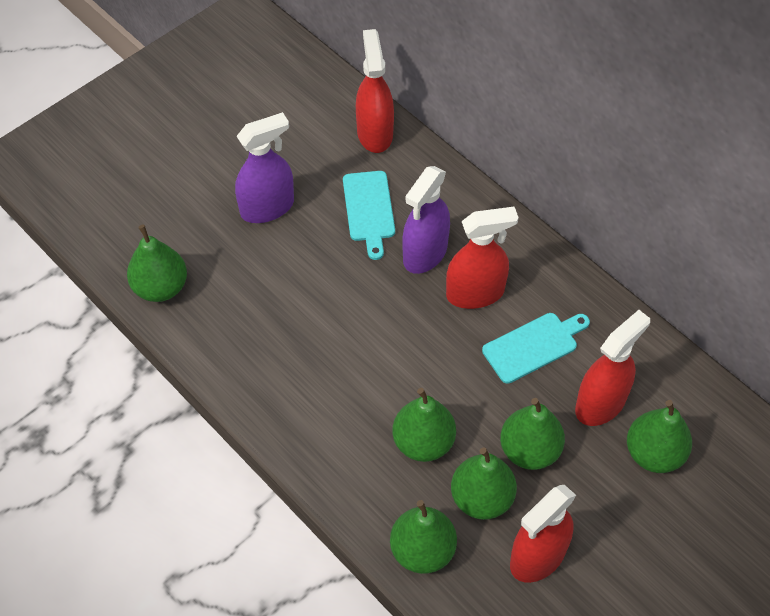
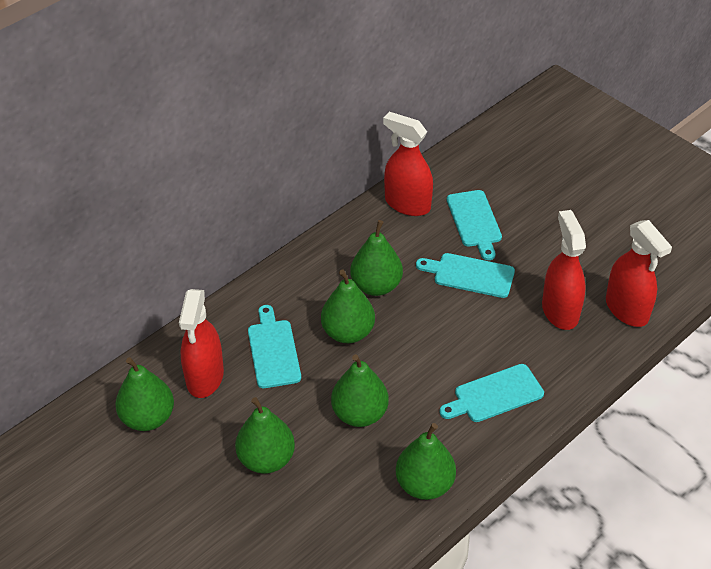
purple spray bottle: [235,112,294,223] [402,166,450,274] = 2 -> none = 0
turquoise cutting board: [343,171,395,260] [482,313,590,384] = 2 -> [248,305,301,388] [416,253,515,298] [440,364,544,422] [447,190,502,260] = 4

